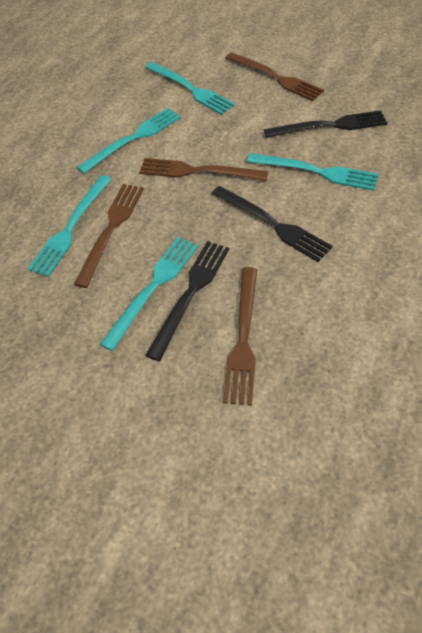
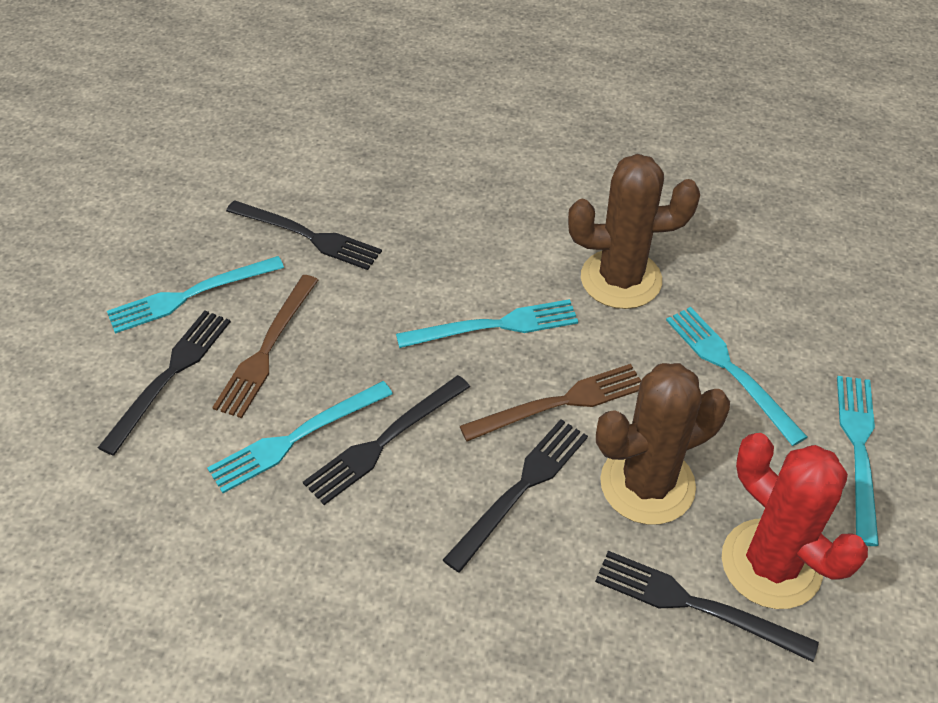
black fork: [145,241,229,361] [211,186,333,262] [264,110,387,138] = 3 -> [98,310,231,456] [226,200,382,270] [303,375,470,505] [443,419,588,573] [595,551,819,662] = 5
brown cactus: none = 0 -> [568,154,700,309] [596,363,730,525] = 2
brown fork: [74,184,144,288] [139,158,268,181] [223,267,258,406] [226,52,324,101] = 4 -> [212,275,318,418] [460,364,641,441] = 2
red cactus: none = 0 -> [722,433,868,609] = 1

